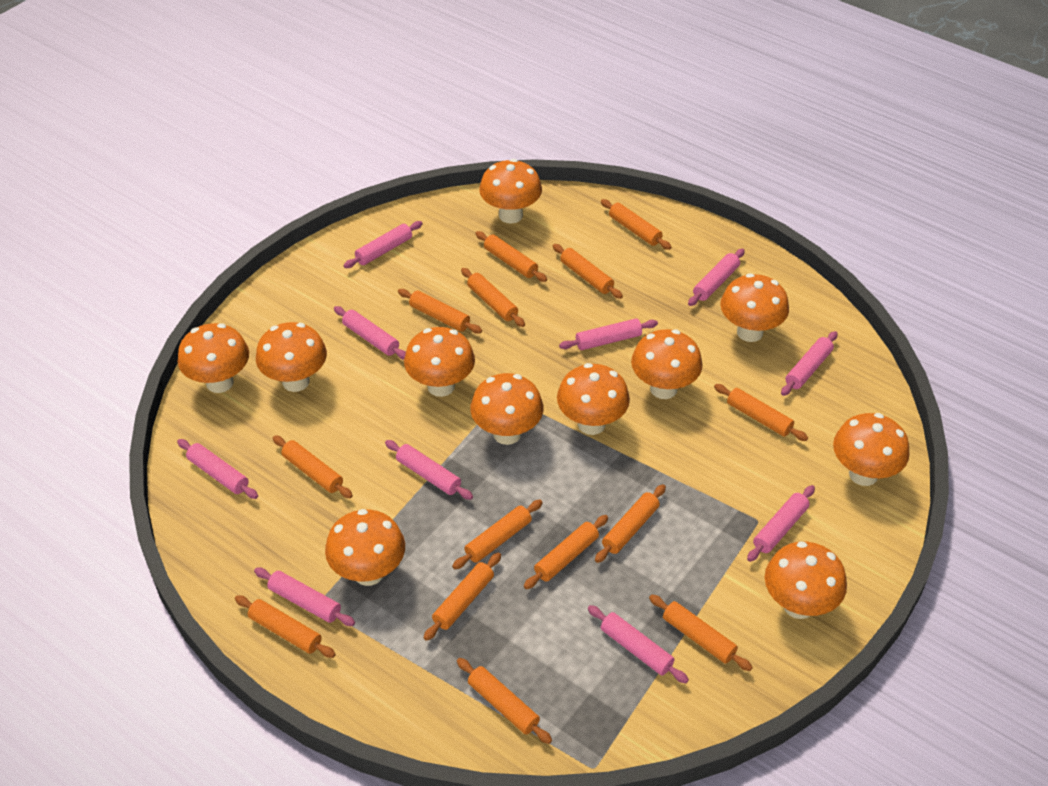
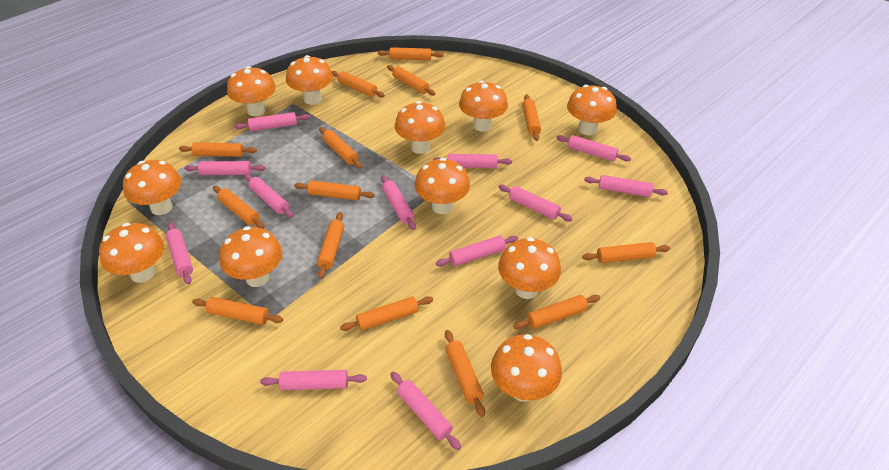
pink rolling pin: [177,439,258,499] [254,567,355,626] [334,306,406,359] [343,221,423,268] [385,440,473,500] [559,319,658,350] [588,605,689,683] [688,248,745,306] [747,485,815,562] [781,331,837,396] = 10 -> [166,222,193,285] [184,161,265,175] [235,112,310,131] [245,174,293,218] [260,370,367,390] [381,175,416,230] [390,372,461,450] [433,154,512,168] [436,236,518,266] [498,185,572,221] [556,135,631,162] [584,175,668,197] = 12

